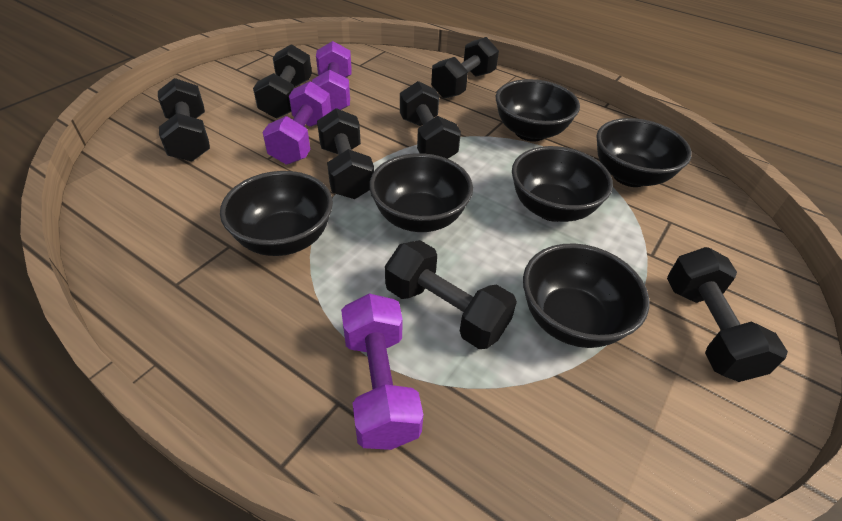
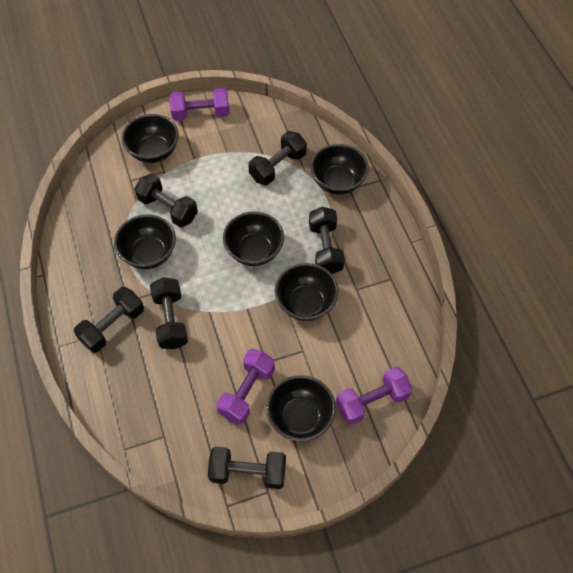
black dumbbell: [158,78,210,161] [253,44,312,119] [317,108,374,199] [385,240,517,349] [400,81,461,159] [431,37,499,98] [667,247,788,382] = 7 -> [74,287,144,353] [134,174,198,227] [150,278,188,349] [208,446,286,489] [248,131,307,185] [309,207,345,274] = 6

